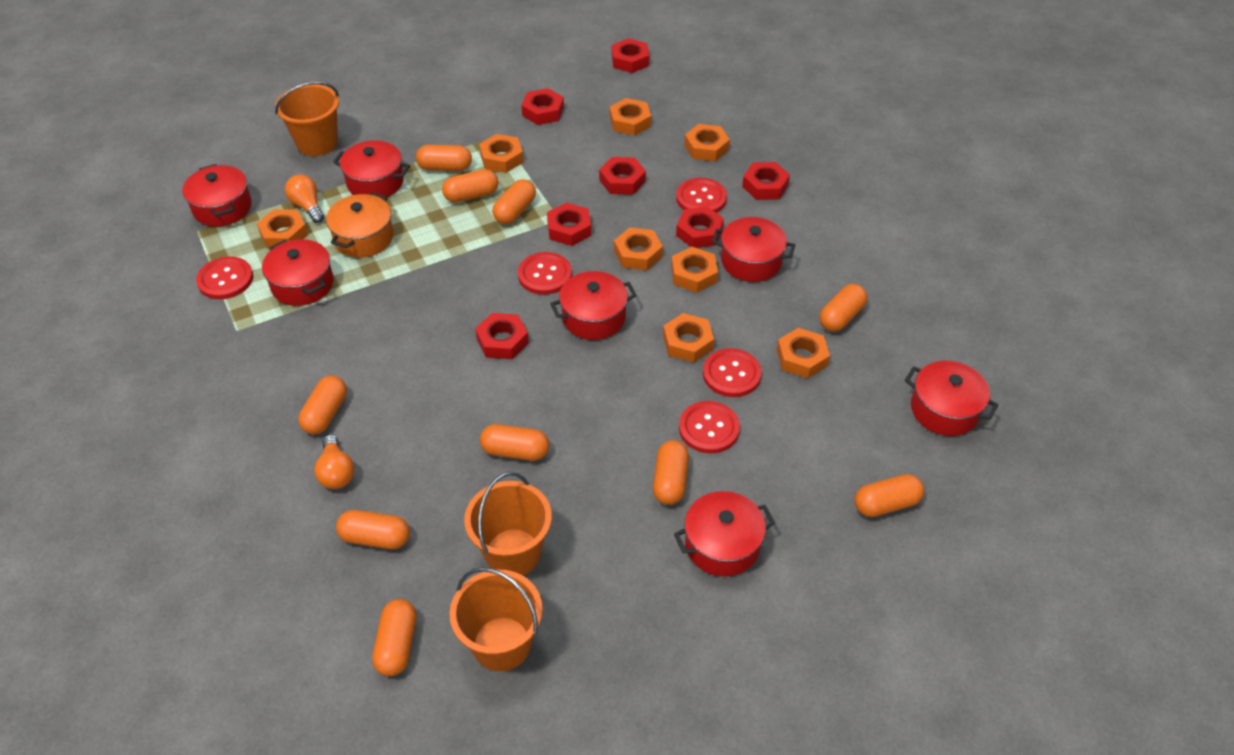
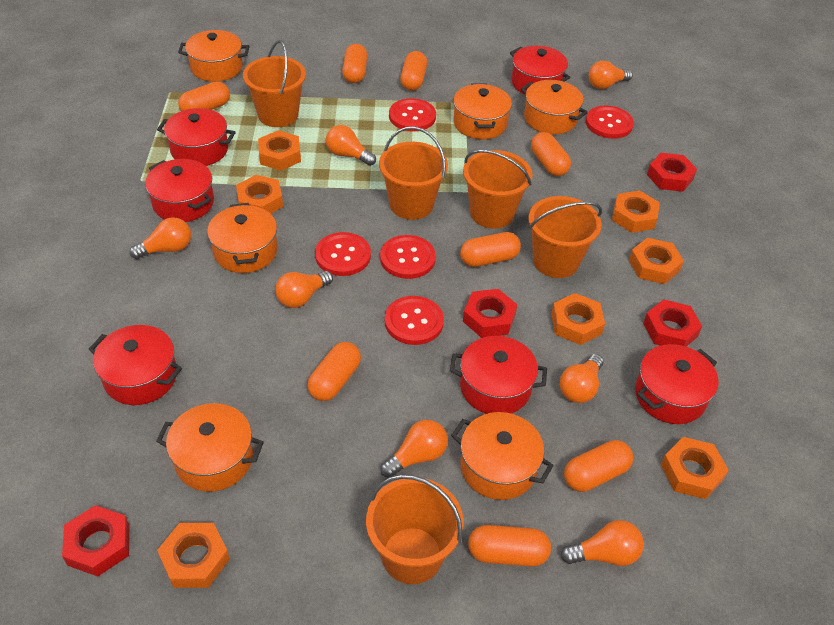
orange bucket: [275,82,339,156] [449,567,543,671] [464,472,552,575] = 3 -> [243,40,306,127] [366,474,464,584] [379,126,448,220] [463,150,533,229] [528,196,602,278] = 5
orange capsule: [298,376,347,434] [336,510,410,549] [372,599,416,676] [416,145,472,171] [442,169,499,203] [480,424,549,461] [492,179,536,224] [653,440,689,505] [819,284,867,332] [855,474,924,517] = 10 -> [178,82,230,111] [307,342,361,401] [342,44,367,83] [400,51,427,91] [460,232,521,267] [468,525,551,566] [531,132,571,176] [564,440,633,492] = 8
orange light bulb: [285,174,324,223] [314,435,354,489] = 2 -> [129,217,191,259] [275,271,333,308] [326,125,376,166] [380,420,448,478] [560,354,603,403] [561,520,644,566] [589,61,633,89] = 7
orange nut: [257,209,308,249] [479,134,523,173] [610,98,651,136] [614,227,663,270] [663,313,714,362] [671,247,718,293] [684,124,730,161] [777,328,830,378] = 8 -> [157,523,230,588] [236,175,283,214] [258,130,301,171] [551,293,605,345] [612,191,660,233] [629,238,684,284] [661,437,729,499] = 7
orange pot: [326,192,393,258] = 1 -> [156,403,264,492] [178,30,249,82] [207,203,277,273] [451,412,554,500] [453,83,512,139] [521,80,588,134] = 6
red nut: [475,313,529,359] [521,88,564,125] [547,202,591,246] [599,157,646,195] [612,38,649,73] [676,206,724,248] [742,162,790,200] = 7 -> [62,505,129,577] [463,289,517,338] [643,299,702,347] [647,153,697,192] = 4
red pot: [182,164,252,227] [262,239,333,306] [333,140,410,197] [550,271,637,340] [674,491,775,577] [712,217,795,282] [905,361,998,436] = 7 -> [88,325,182,405] [145,159,214,222] [157,108,236,166] [450,336,547,414] [510,46,570,94] [635,344,718,424] = 6

